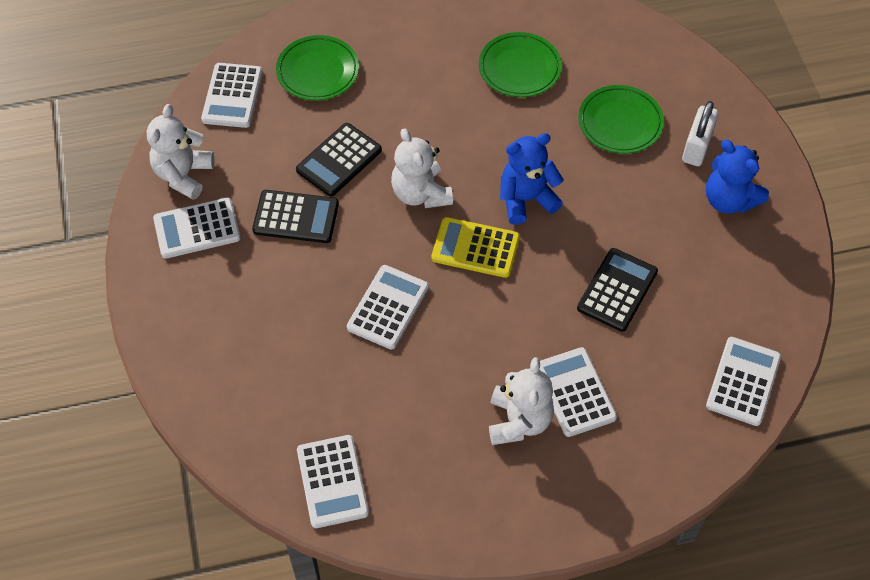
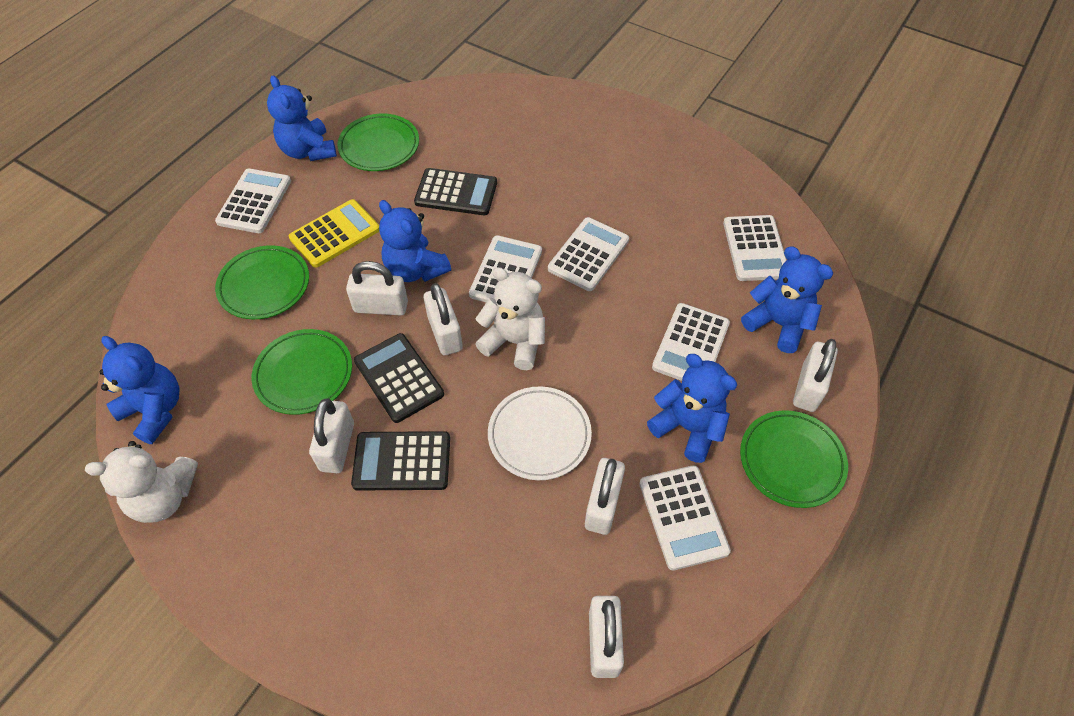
blue teddy bear: [500,133,564,225] [706,140,769,214] = 2 -> [100,336,180,444] [267,75,337,161] [379,200,451,282] [647,354,737,463] [741,246,833,353] = 5
green plate: [276,35,359,101] [479,32,562,97] [578,85,664,154] = 3 -> [215,245,309,319] [252,329,352,415] [338,114,419,171] [740,410,848,508] = 4
white padlock: [682,101,719,166] = 1 -> [309,398,354,473] [346,261,408,316] [424,283,463,355] [585,458,625,535] [589,596,624,678] [793,339,838,412] = 6
white plate: none = 0 -> [488,386,592,480] = 1
white teddy bear: [147,104,214,200] [391,128,453,208] [489,357,554,445] = 3 -> [85,441,198,523] [475,267,545,370] = 2

